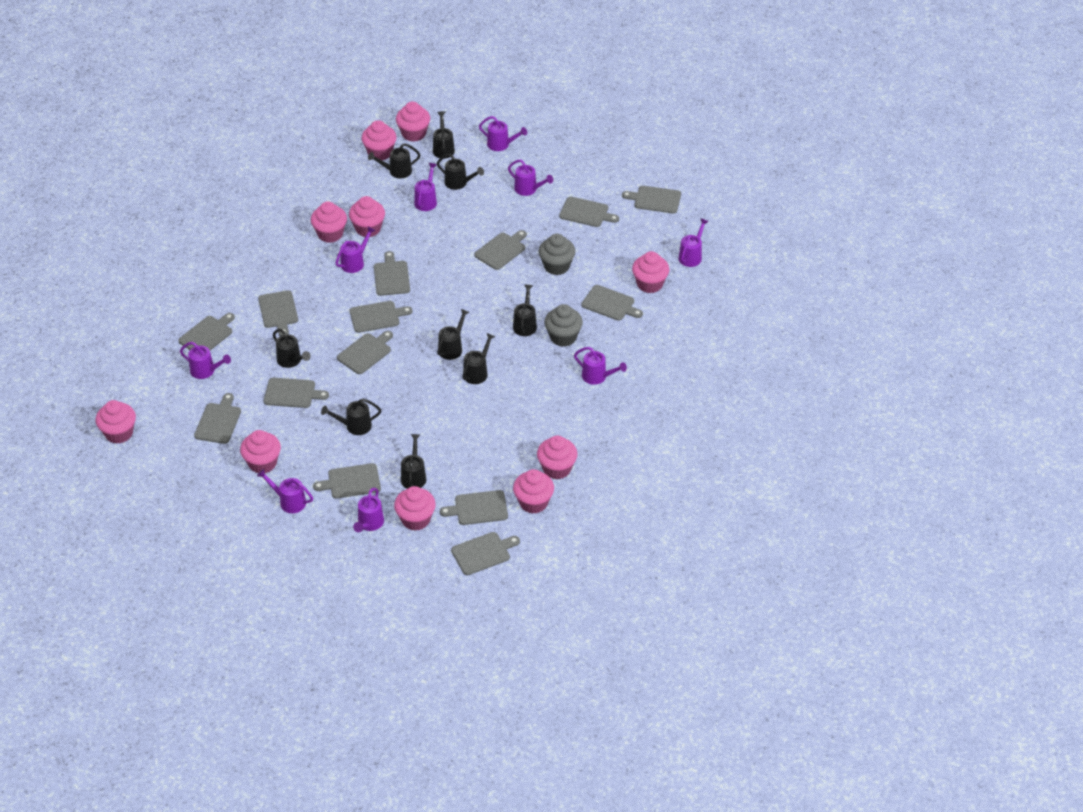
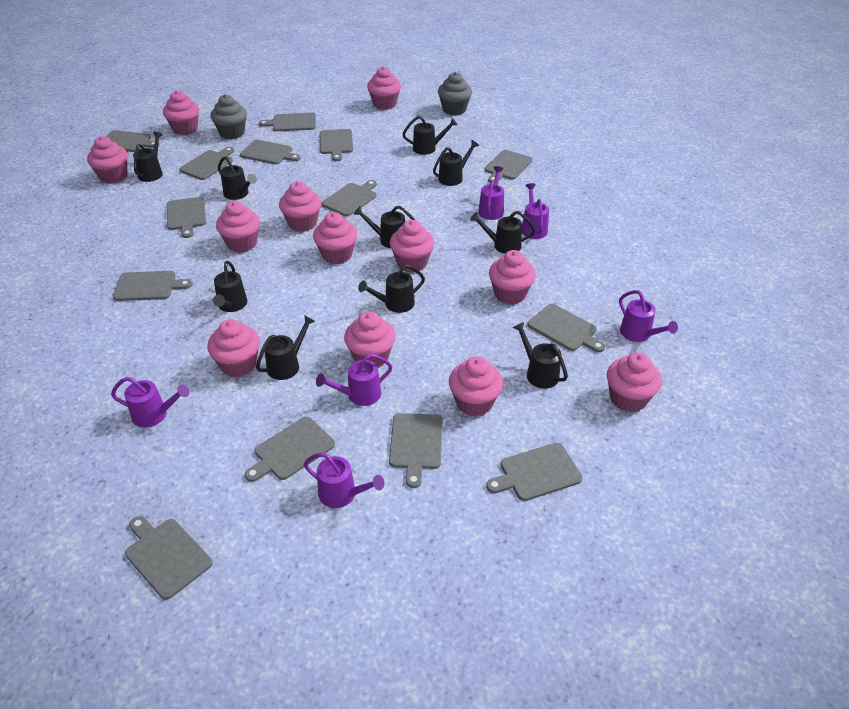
black watering can: [273,329,311,368] [321,399,381,435] [368,143,420,178] [401,434,426,489] [433,111,455,159] [437,154,484,190] [437,309,469,360] [462,333,496,384] [513,285,537,336] = 9 -> [133,132,163,182] [213,261,247,312] [218,156,257,200] [256,315,315,380] [354,206,415,248] [358,265,425,313] [403,116,458,155] [433,140,479,186] [470,211,535,254] [513,322,568,389] = 10
pink cupcake: [96,400,136,444] [240,430,281,473] [311,201,347,243] [349,196,385,237] [361,120,396,160] [394,486,436,531] [396,102,430,142] [513,469,554,514] [537,436,577,480] [632,251,669,293] = 10 -> [87,136,128,184] [163,90,199,135] [207,319,260,377] [216,201,260,253] [279,181,321,232] [313,212,357,264] [344,312,395,368] [367,67,401,110] [390,220,434,273] [449,356,503,417] [489,250,536,305] [607,352,662,412] = 12
purple watering can: [180,342,231,379] [257,469,313,513] [336,226,376,273] [353,488,384,532] [414,163,437,211] [479,116,527,151] [508,160,553,196] [574,347,627,385] [678,218,709,267] = 9 -> [111,377,189,428] [304,453,385,508] [316,354,392,406] [478,166,504,220] [522,183,549,239] [619,290,678,342] = 6

